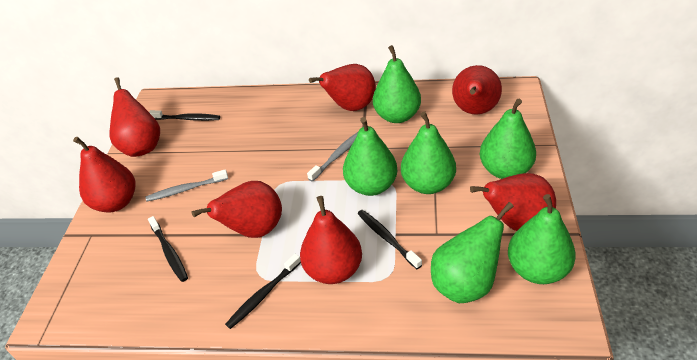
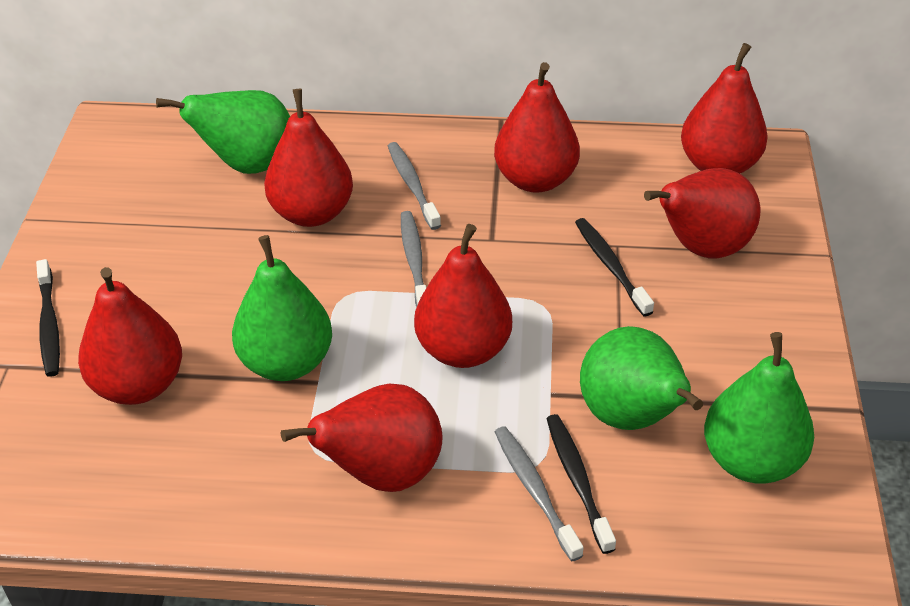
black toothbrush: [148,216,188,282] [149,110,220,121] [225,254,301,329] [358,210,422,269] = 4 -> [36,259,60,377] [546,414,616,554] [575,218,654,316] = 3
green pear: [343,117,397,196] [373,45,421,123] [401,112,456,194] [431,202,514,303] [480,99,536,179] [508,194,576,284] = 6 -> [156,90,290,174] [232,235,332,381] [580,326,703,430] [704,332,814,484] = 4
grey toothbrush: [146,169,228,202] [307,132,358,182] = 2 -> [388,142,441,230] [401,211,427,307] [495,426,584,561] = 3

